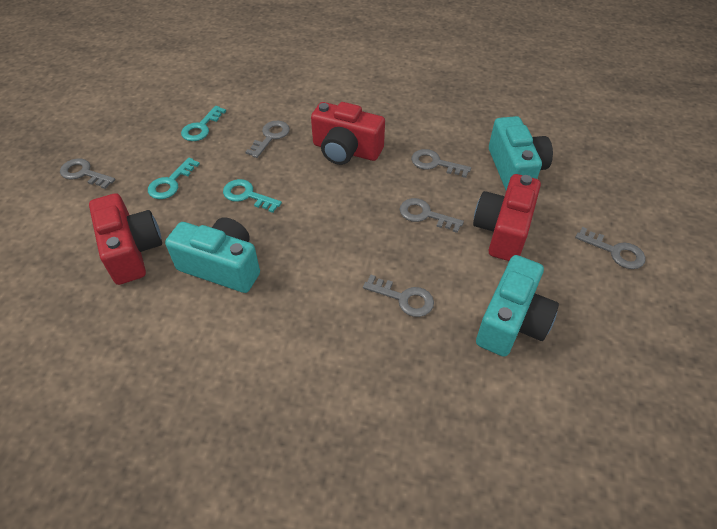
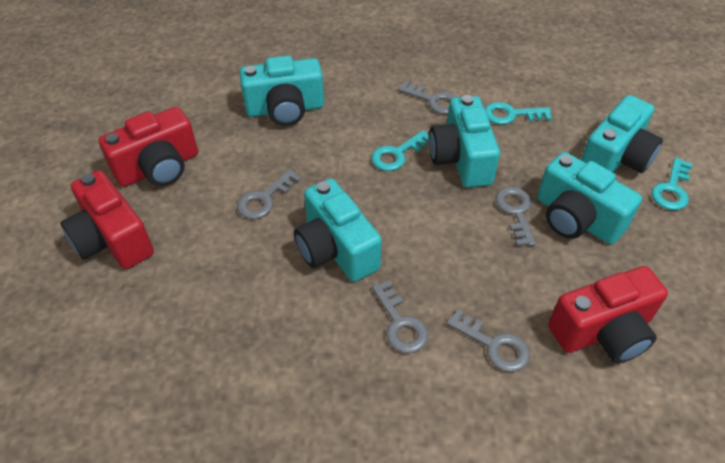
grey key: [60,159,115,189] [245,121,290,158] [363,275,434,317] [400,198,464,233] [411,149,471,178] [575,227,646,269] = 6 -> [237,169,301,219] [372,280,428,353] [398,81,456,114] [447,309,530,372] [495,187,536,246] = 5
turquoise camera: [165,217,260,293] [476,255,559,357] [489,116,553,190] = 3 -> [240,56,324,126] [294,179,382,282] [429,95,500,187] [537,152,642,244] [581,95,663,173] = 5

